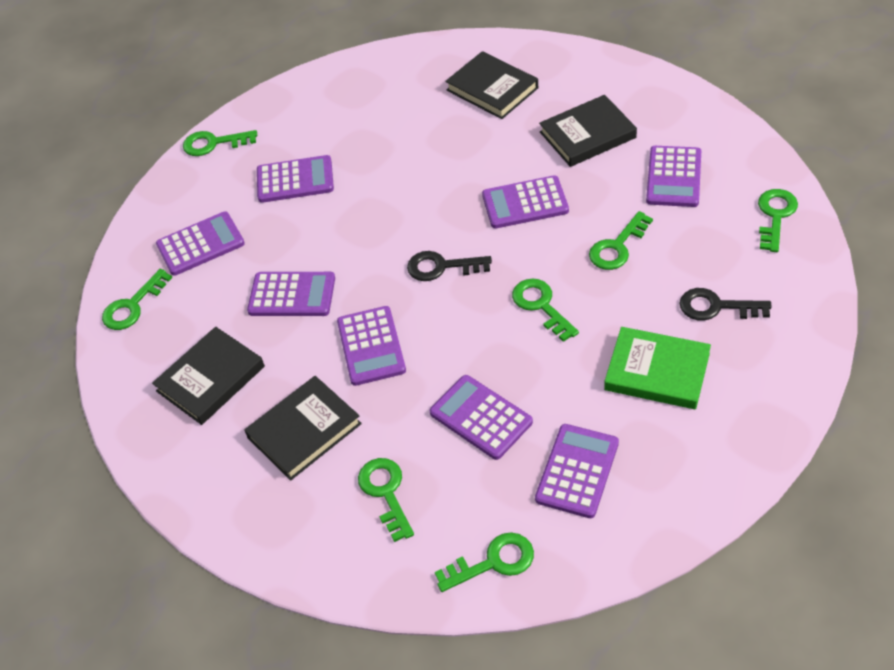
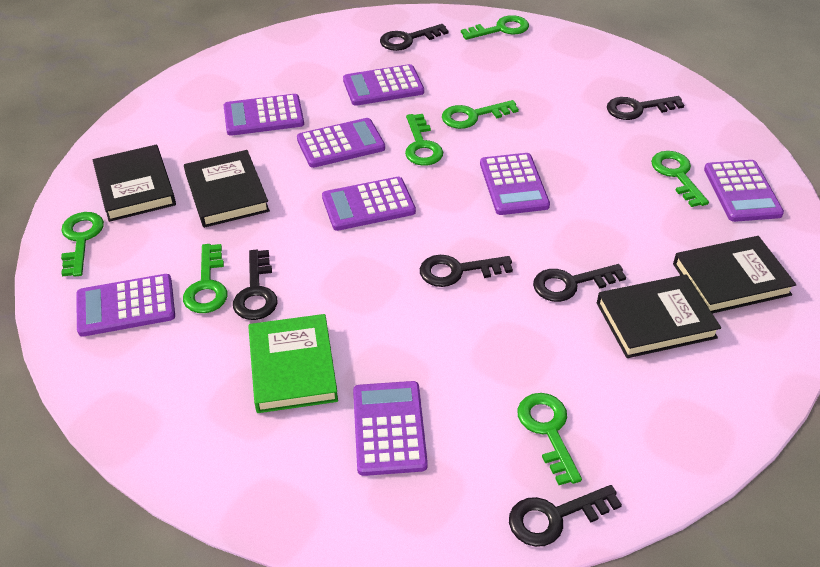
black key: [407,251,492,281] [679,288,772,321] = 2 -> [233,250,277,320] [380,24,448,51] [420,255,513,287] [509,485,622,547] [533,264,626,302] [607,96,684,120] = 6

